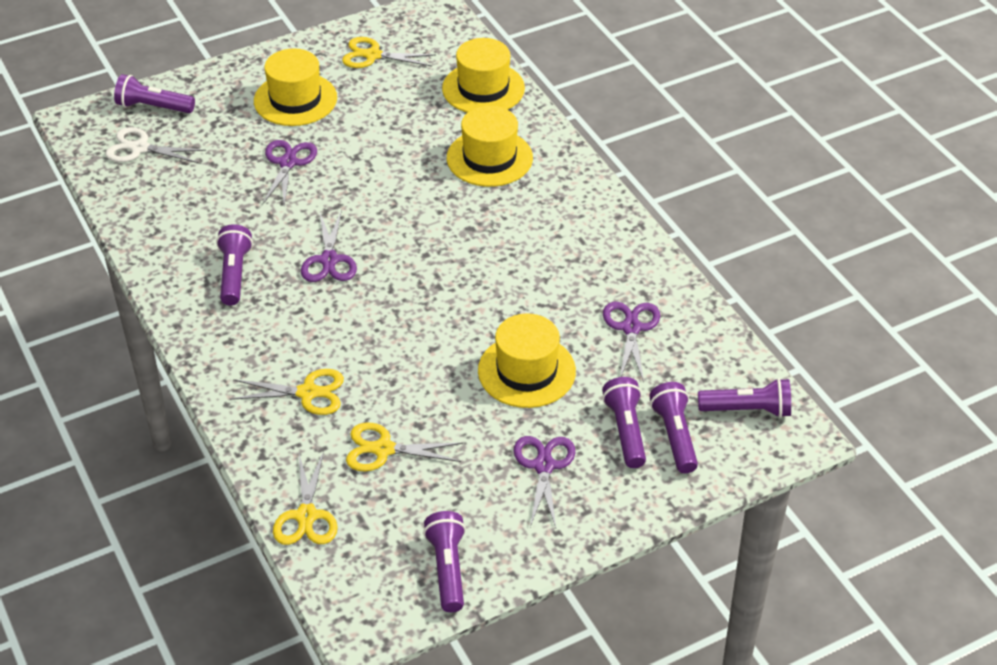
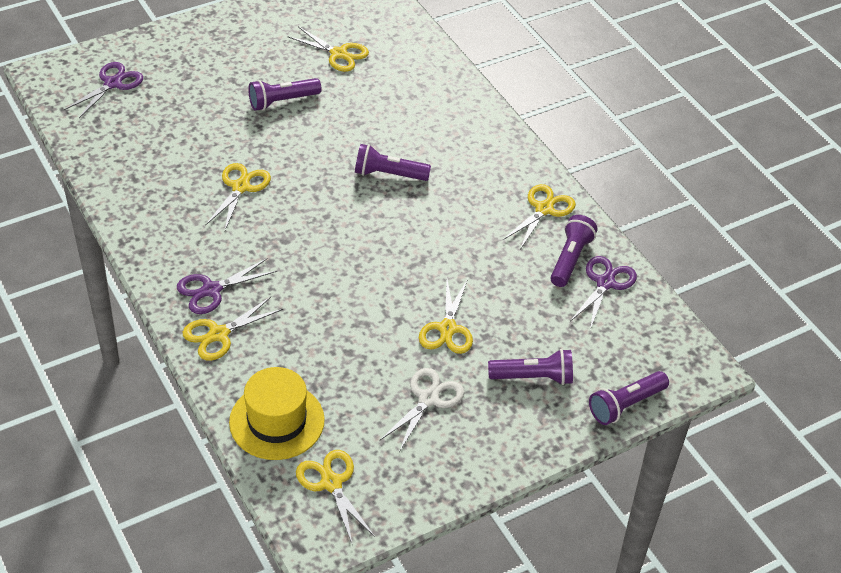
purple flashlight: [114,74,195,113] [216,224,253,306] [423,511,466,612] [602,377,646,468] [649,382,698,473] [698,378,791,418] = 6 -> [248,78,322,111] [355,144,431,181] [488,349,573,385] [551,215,598,287] [589,371,669,425] = 5
purple scissors: [262,140,317,206] [301,210,357,282] [513,436,575,528] [603,302,660,382] = 4 -> [64,62,143,118] [177,258,277,314] [571,256,637,329] = 3
yellow hat: [254,48,337,126] [442,38,525,113] [447,106,533,187] [478,313,576,408] = 4 -> [229,367,325,460] = 1
yellow scissors: [230,369,344,415] [273,451,338,545] [342,37,436,68] [346,423,463,471] = 4 -> [183,297,283,361] [205,163,271,230] [287,26,369,72] [296,450,375,543] [419,279,473,354] [503,184,576,250] = 6

